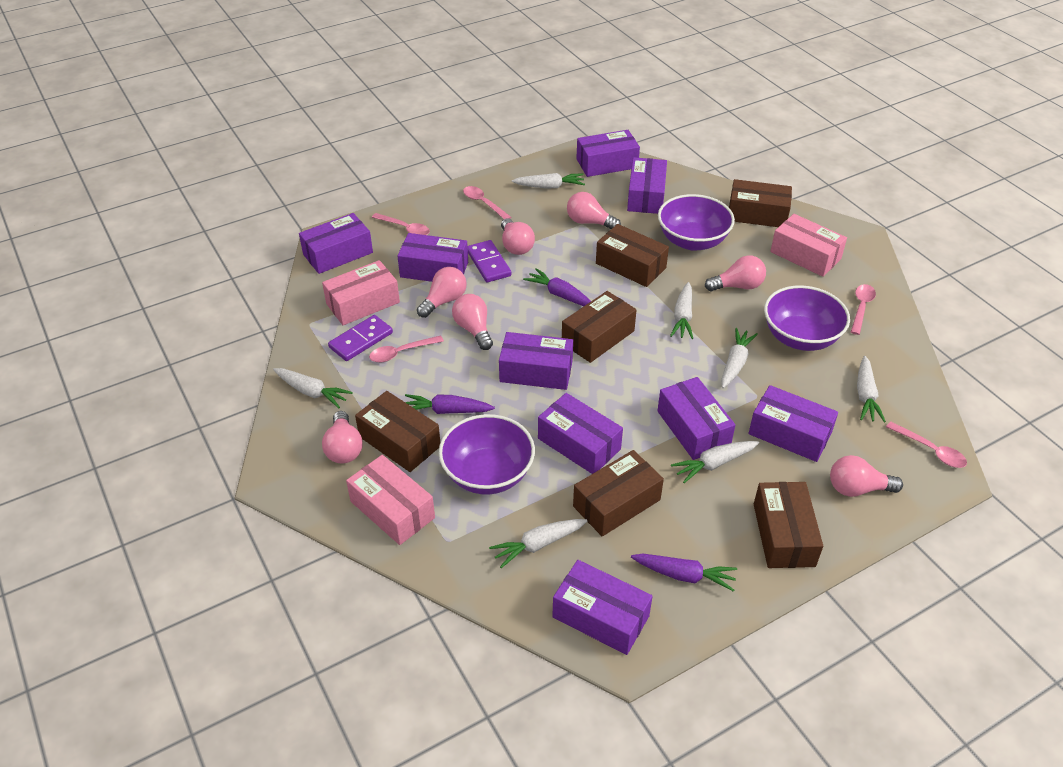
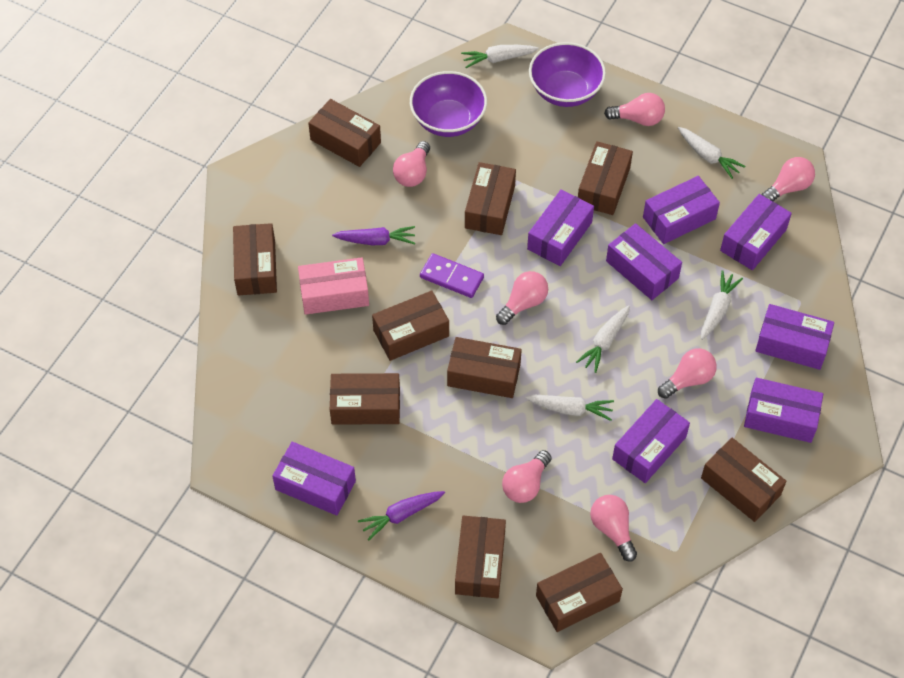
brown box: [355,391,440,472] [562,291,637,363] [573,450,664,536] [596,224,669,287] [729,179,792,227] [754,482,823,568] = 6 -> [233,223,277,295] [308,99,381,167] [330,373,400,425] [372,291,449,361] [447,337,522,398] [455,515,506,599] [465,162,516,235] [536,553,623,632] [578,141,633,215] [701,438,786,522] = 10
pink box: [322,260,400,325] [346,455,435,545] [770,214,847,277] = 3 -> [298,257,369,315] = 1
pink spoon: [369,335,444,363] [372,213,430,235] [463,186,511,219] [851,284,876,335] [886,422,967,468] = 5 -> none = 0
purple bowl: [439,414,535,495] [658,194,735,251] [764,285,850,351] = 3 -> [410,71,487,137] [529,42,606,107] = 2
purple box: [299,213,373,274] [397,233,468,282] [499,332,573,390] [538,393,623,474] [552,560,653,655] [576,130,640,177] [627,157,667,214] [657,377,735,460] [749,385,838,462] = 9 -> [272,442,356,516] [527,189,594,266] [606,223,682,300] [612,399,690,483] [643,176,720,244] [720,194,792,270] [744,378,823,443] [755,304,834,370] = 8
purple carrot: [405,394,495,414] [523,268,591,306] [631,554,737,592] = 3 -> [332,226,415,245] [358,491,445,540] = 2
purple domino: [328,315,393,361] [468,240,511,282] = 2 -> [420,253,484,298] = 1
white carrot: [273,368,353,408] [489,519,587,568] [512,173,585,189] [670,282,693,339] [671,441,759,483] [721,328,758,388] [857,356,886,422] = 7 -> [461,45,539,68] [525,395,614,421] [576,305,630,373] [678,127,746,179] [701,270,743,340] = 5

